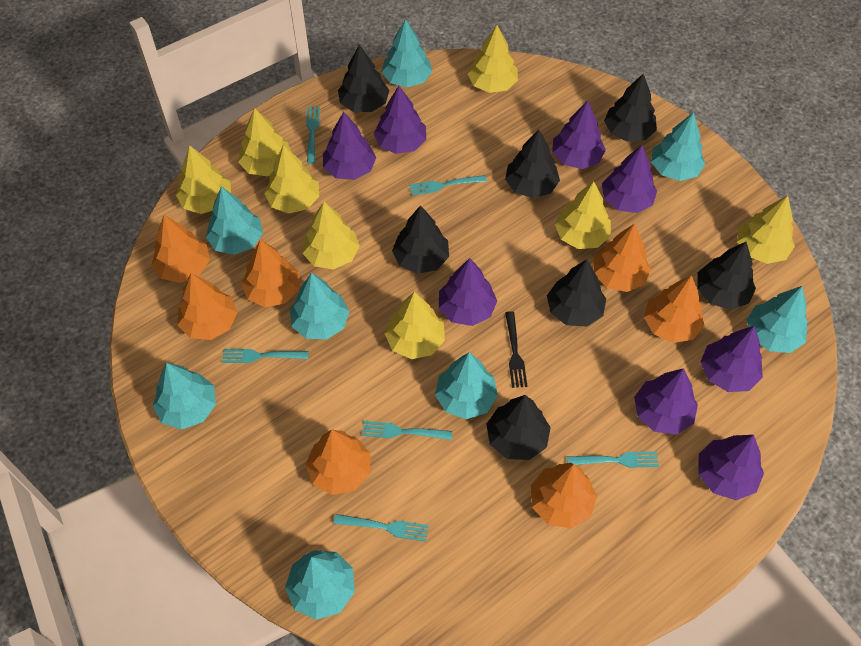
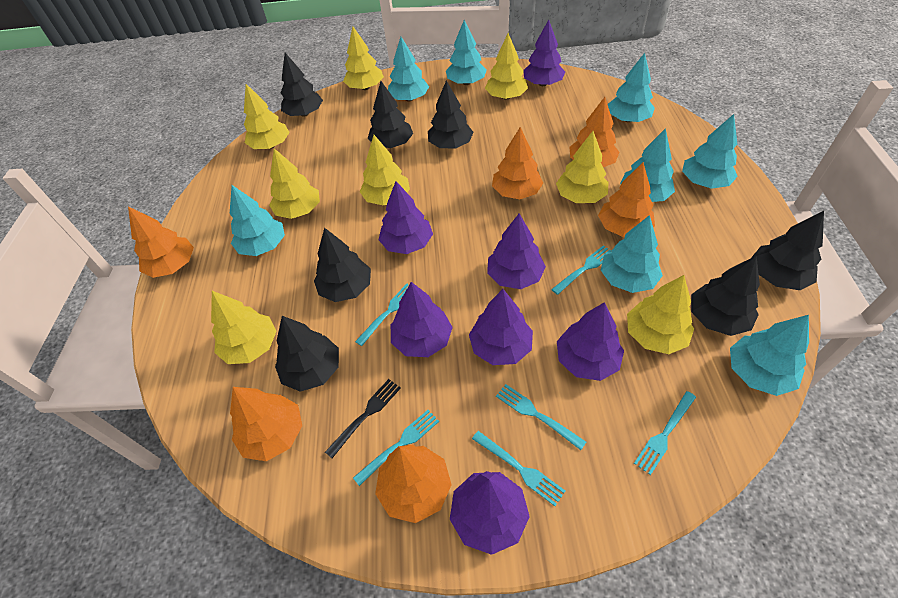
orange tree: [152,215,210,283] [177,273,237,340] [241,239,299,307] [306,430,370,495] [531,463,597,529] [593,224,651,292] [644,275,704,343] = 7 -> [128,206,194,278] [230,387,302,461] [375,445,452,523] [492,127,543,199] [569,97,619,167] [598,162,655,237] = 6
purple tree: [323,112,376,180] [374,86,426,154] [439,258,497,326] [552,100,606,169] [602,145,657,213] [634,368,698,435] [698,435,764,500] [701,326,763,392] = 8 -> [379,181,433,254] [391,282,453,357] [450,471,530,555] [469,289,533,365] [487,214,546,289] [523,20,565,86] [557,302,624,381] = 7

